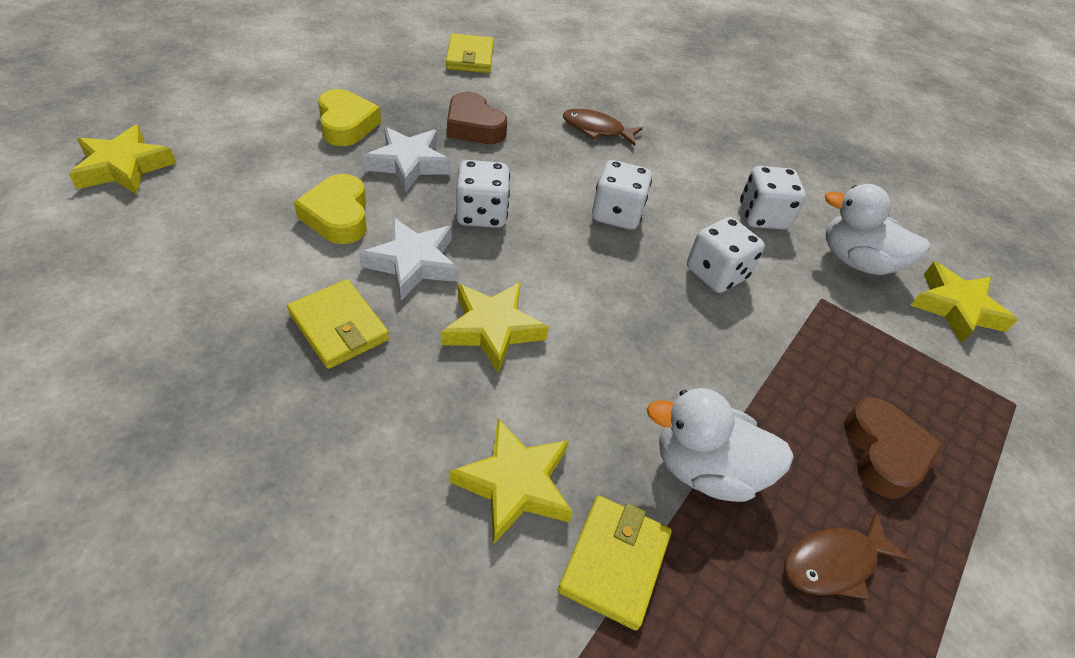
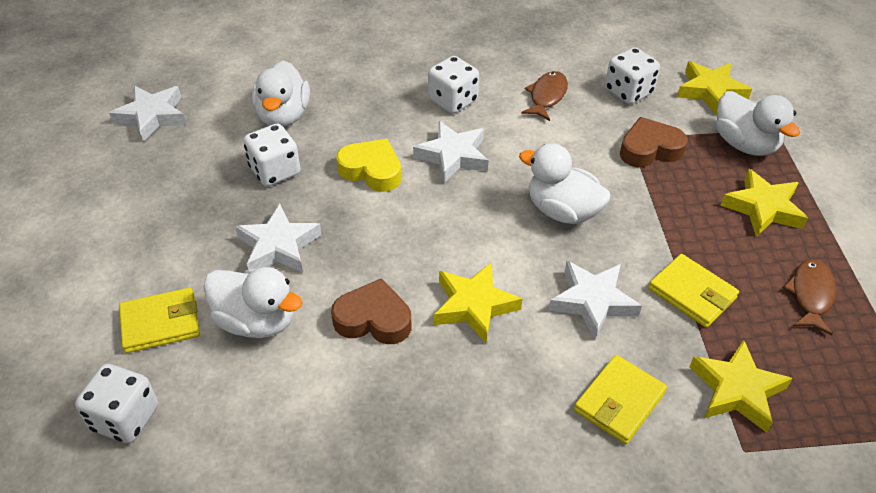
white duck: [647,388,794,502] [825,184,930,275] = 2 -> [203,267,302,338] [252,60,310,127] [519,143,611,224] [716,91,800,156] = 4
white star: [359,218,459,300] [363,127,451,192] = 2 -> [109,86,186,142] [235,204,322,273] [413,121,489,184] [549,261,642,339] = 4
yellow heart: [294,174,367,244] [318,89,381,146] = 2 -> [336,139,401,192] = 1

